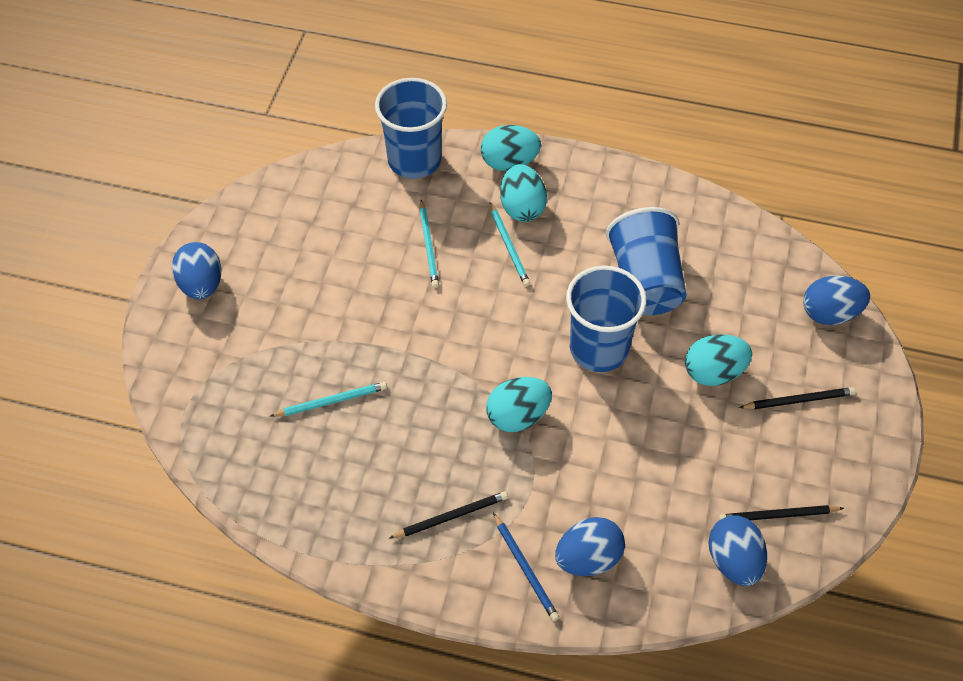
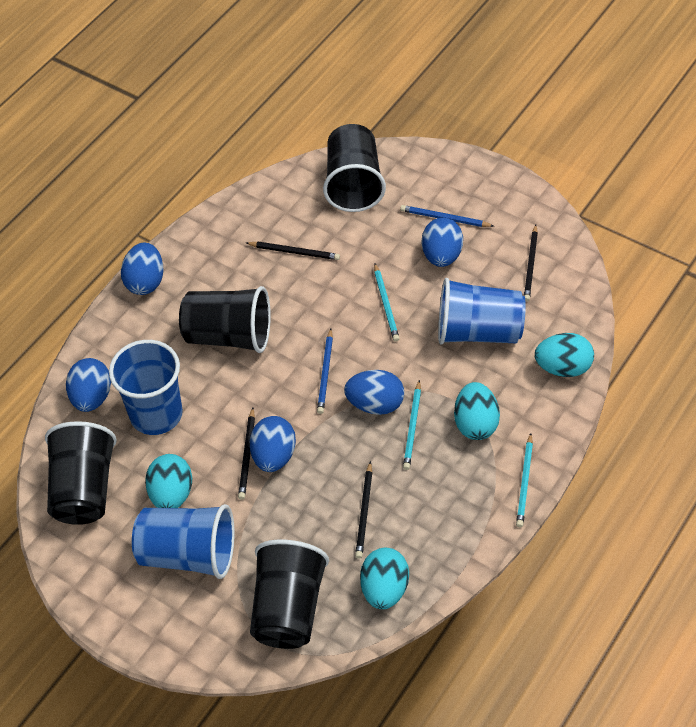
black cup: none = 0 -> [45,421,117,525] [179,286,271,353] [250,540,329,649] [323,124,386,212] = 4
black pencil: [390,491,508,538] [719,505,844,520] [739,387,856,409] = 3 -> [238,408,255,500] [246,242,340,260] [355,461,372,559] [524,225,538,301] = 4
blue egg: [172,242,222,299] [555,517,625,576] [708,515,767,586] [803,276,870,325] = 4 -> [66,358,111,412] [121,243,164,295] [250,416,296,472] [344,370,404,415] [422,218,463,267] = 5
blue pencil: [493,513,559,621] = 1 -> [317,329,333,414] [400,205,494,227] = 2

